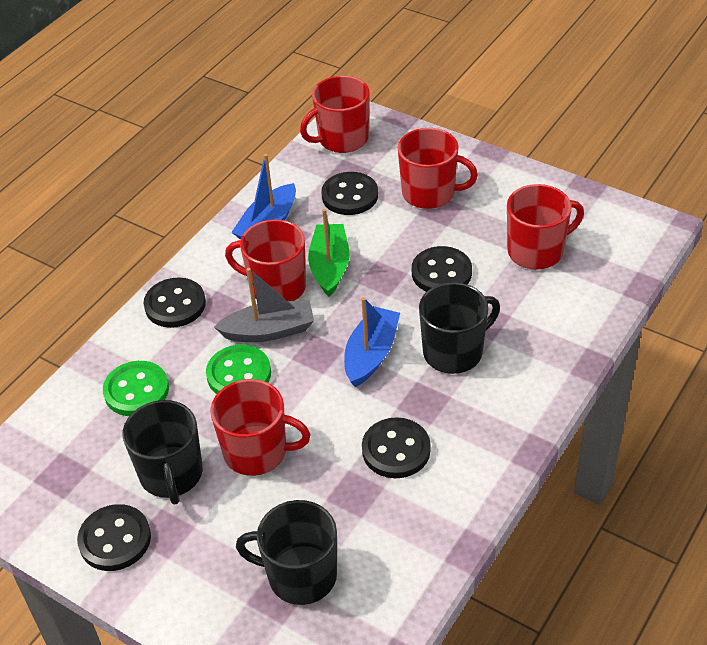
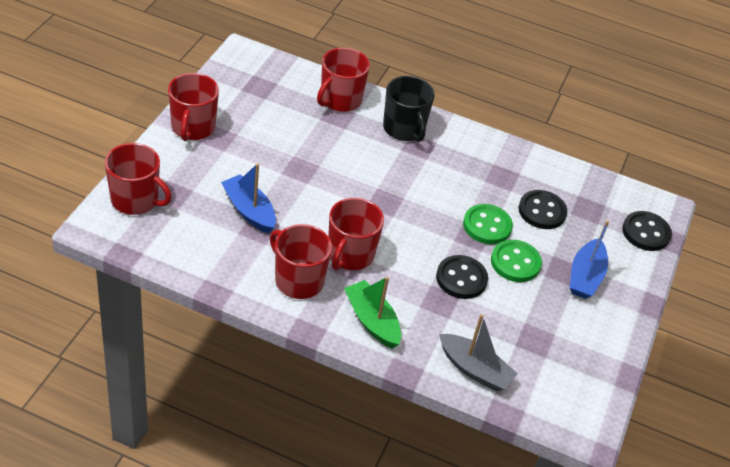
black button: [77,504,151,571] [144,278,206,328] [321,172,378,215] [362,417,431,478] [412,246,472,292] = 5 -> [436,255,488,299] [519,190,567,229] [622,211,672,251] = 3
black mug: [123,400,203,505] [236,500,337,605] [419,282,500,374] = 3 -> [383,76,435,142] = 1

